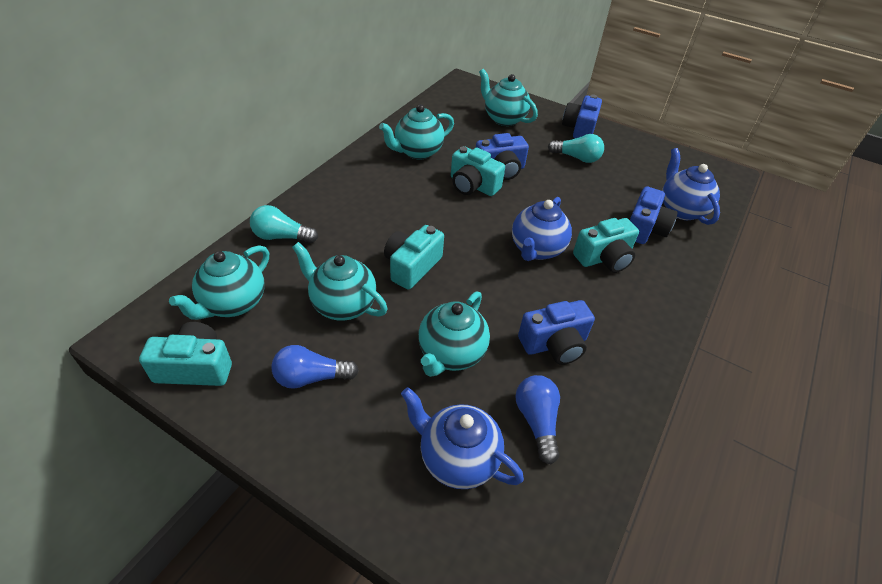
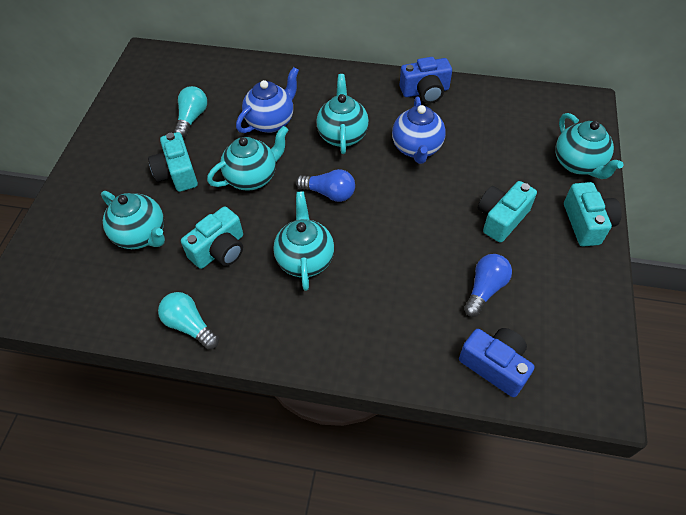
blue camera: [476,133,529,180] [518,300,595,365] [562,95,602,138] [630,186,678,244] = 4 -> [400,57,452,104] [459,328,535,397] = 2
blue teapot: [401,387,524,489] [512,197,572,261] [662,148,720,225] = 3 -> [236,67,299,133] [392,97,446,164] = 2

